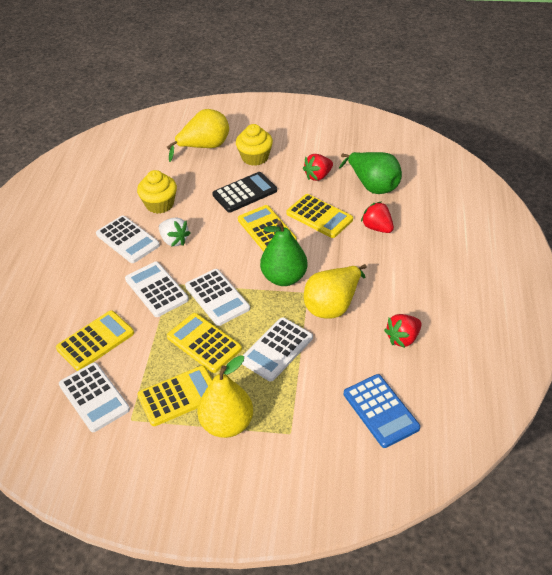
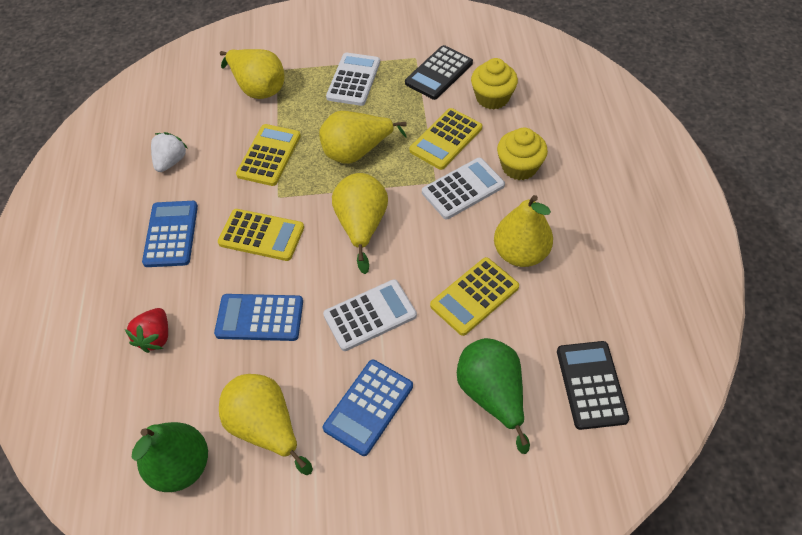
black calculator: [212,172,277,213] = 1 -> [405,45,473,100] [557,341,629,430] = 2
blue calculator: [344,374,420,448] = 1 -> [142,201,198,267] [214,294,303,341] [323,360,413,456] = 3
red strawberry: [303,154,333,181] [361,201,394,233] [384,314,422,348] = 3 -> [125,308,168,353] = 1
white calculator: [59,362,130,432] [96,215,160,263] [125,261,189,317] [185,269,250,326] [242,317,313,382] = 5 -> [323,279,417,351] [326,53,380,106] [422,158,505,219] = 3
yellow calculator: [56,310,134,371] [138,366,212,426] [167,313,242,373] [238,205,297,252] [286,194,353,238] = 5 -> [218,209,304,261] [236,124,301,186] [409,108,482,170] [430,257,519,336] = 4
yellow pear: [167,109,229,162] [197,355,253,438] [304,264,367,319] = 3 -> [219,374,313,475] [220,49,285,99] [319,111,407,164] [332,173,388,274] [494,195,553,267] = 5

